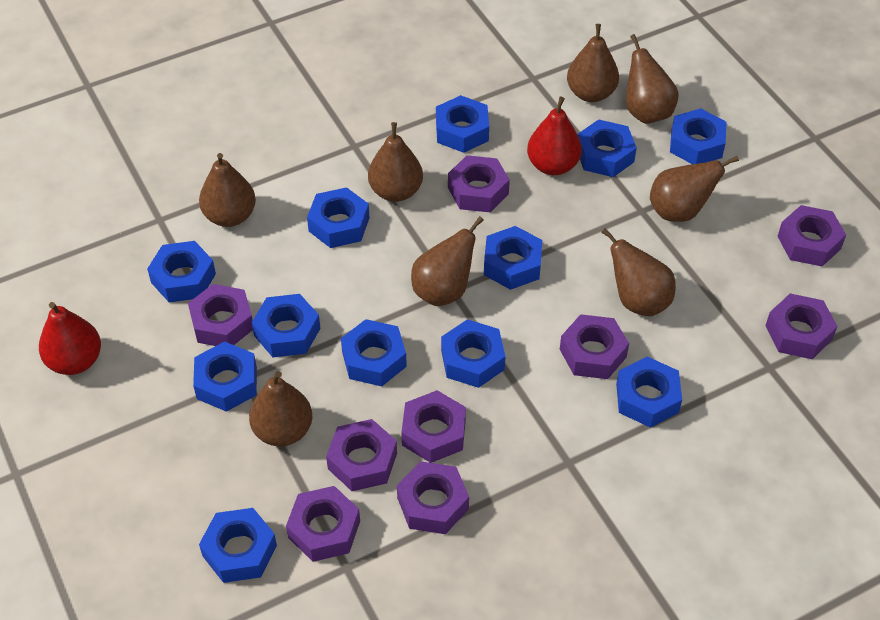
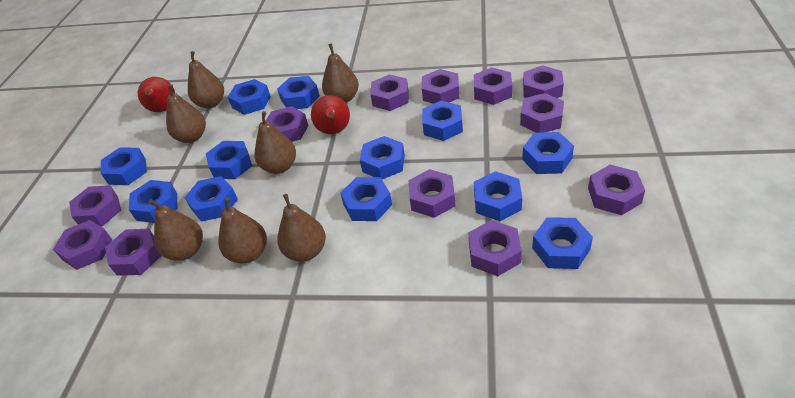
brown pear: [199,153,256,227] [249,371,312,446] [368,122,423,202] [411,216,484,306] [567,24,619,102] [601,228,676,316] [626,34,679,124] [650,156,739,222] = 8 -> [148,199,203,261] [166,84,206,143] [188,51,224,108] [218,197,267,263] [255,111,296,174] [278,194,326,262] [322,43,359,103] = 7
purple nut: [188,284,253,346] [286,486,360,562] [326,419,397,491] [397,461,469,534] [401,390,466,463] [448,155,510,212] [560,314,629,379] [766,293,838,359] [777,205,846,266] = 9 -> [53,220,112,270] [69,185,121,226] [105,229,161,276] [266,106,309,142] [370,74,409,111] [409,169,455,218] [422,69,459,104] [468,220,522,276] [474,67,512,105] [520,93,564,133] [523,65,564,98] [588,165,645,215] = 12

